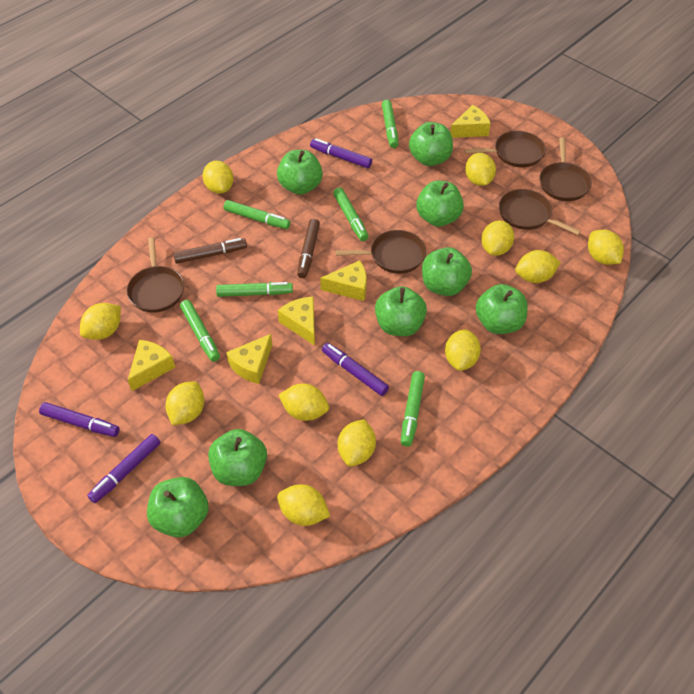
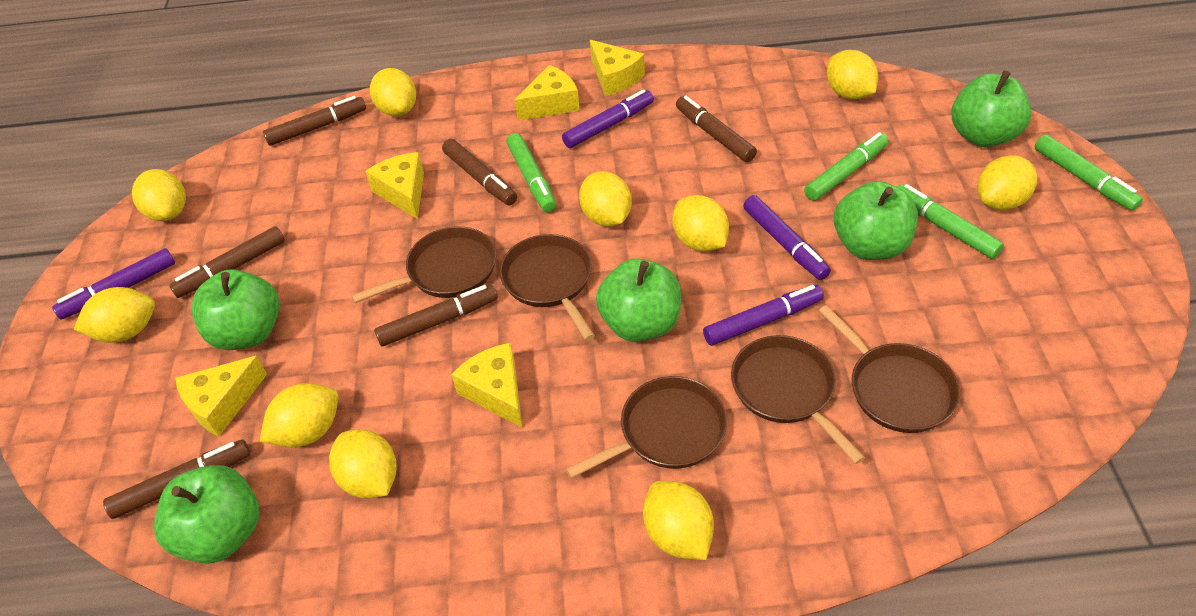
brown marker: [173,238,247,264] [297,219,320,278] = 2 -> [103,439,250,519] [169,226,285,298] [263,96,366,146] [374,284,498,347] [442,139,517,205] [676,96,757,162] = 6
green apple: [147,477,209,537] [208,429,267,486] [277,150,323,195] [375,286,427,336] [409,122,453,166] [416,181,464,227] [422,247,472,296] [475,284,528,334] = 8 -> [154,465,259,564] [191,269,280,350] [596,258,681,342] [834,181,918,260] [951,70,1031,147] = 5
green marker: [180,300,220,362] [216,282,293,297] [224,200,290,229] [333,188,369,241] [382,100,398,148] [401,371,425,447] = 6 -> [506,133,556,212] [804,132,888,201] [897,184,1004,259] [1035,134,1143,211] = 4
yellow lemon: [80,303,121,340] [165,381,204,425] [203,161,233,194] [277,484,330,526] [279,384,329,421] [338,419,376,467] [445,329,481,371] [465,153,496,186] [481,221,514,256] [515,250,561,283] [588,230,624,265] = 11 -> [73,287,155,343] [132,169,186,221] [259,383,338,448] [329,429,397,498] [370,68,416,116] [579,171,632,226] [643,481,714,560] [672,195,729,251] [827,50,878,99] [977,155,1037,210] = 10

